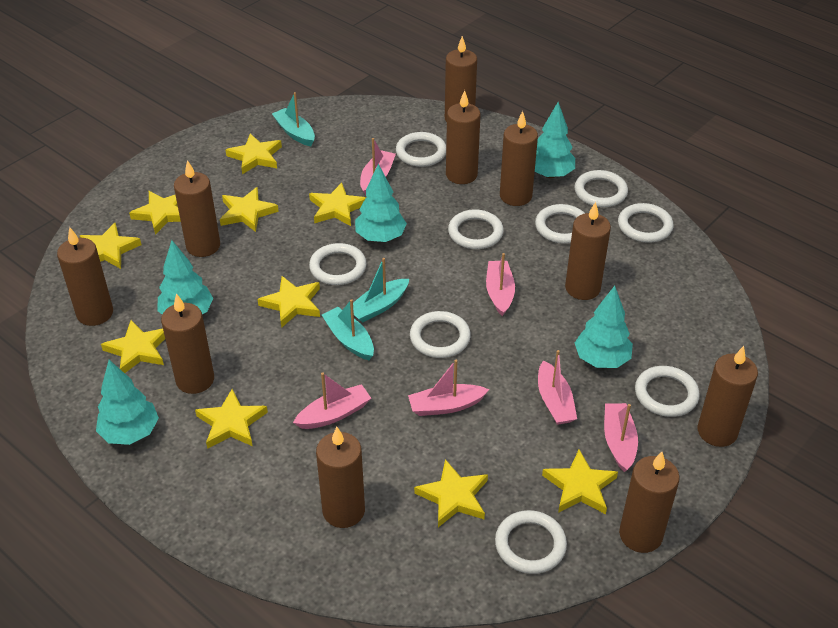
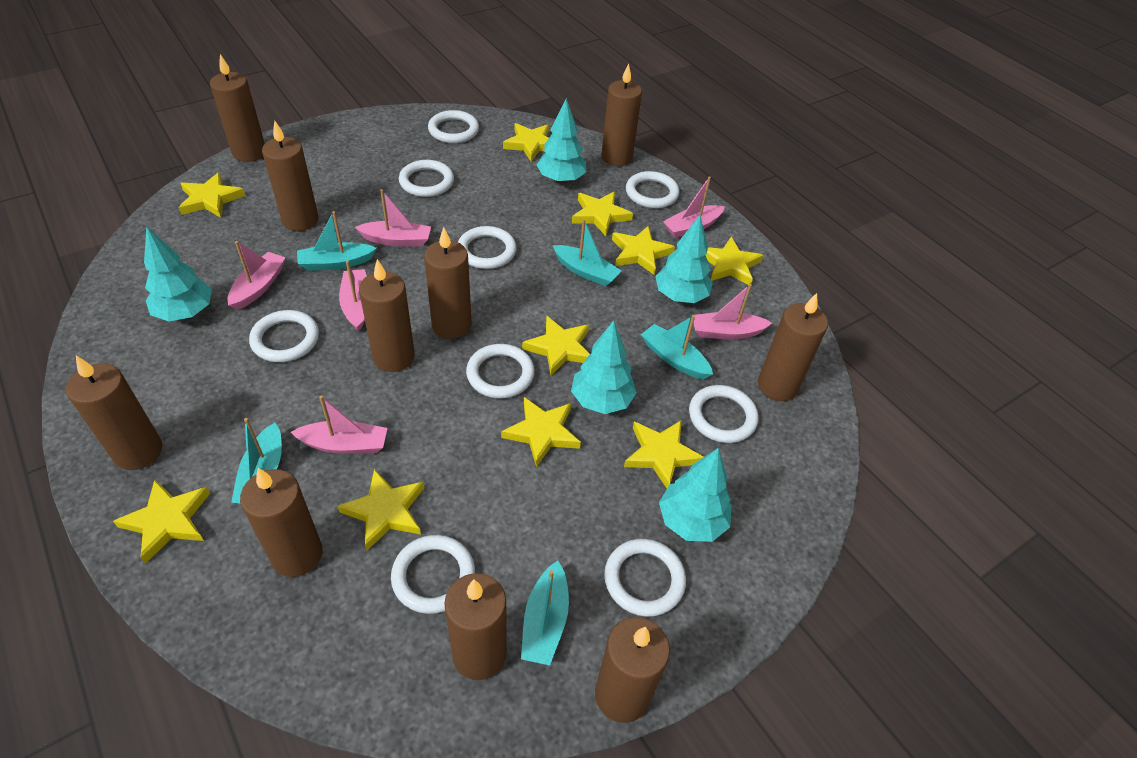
turquoise boat: [272,92,315,146] [322,299,374,360] [353,258,409,323] = 3 -> [231,418,282,503] [297,211,377,271] [521,561,569,665] [553,219,622,286] [641,315,713,379] = 5

